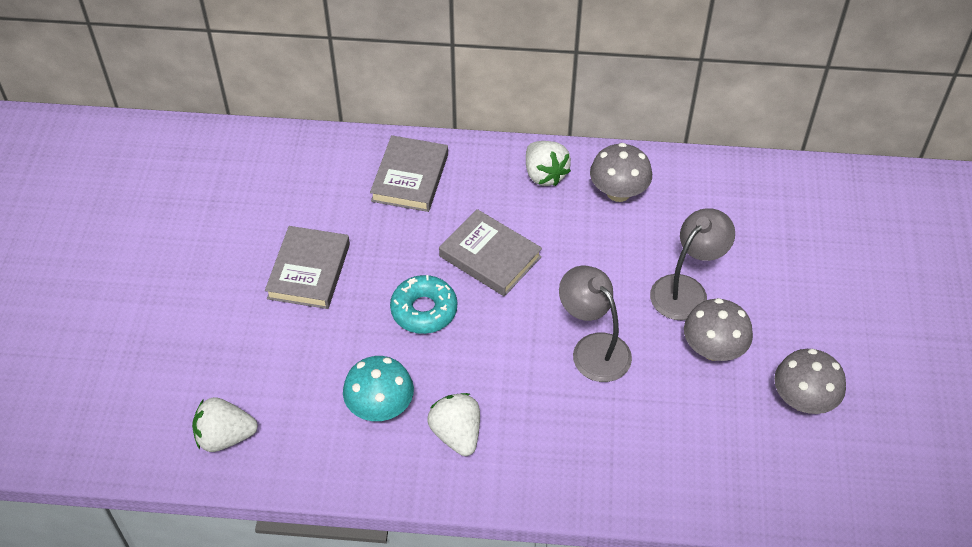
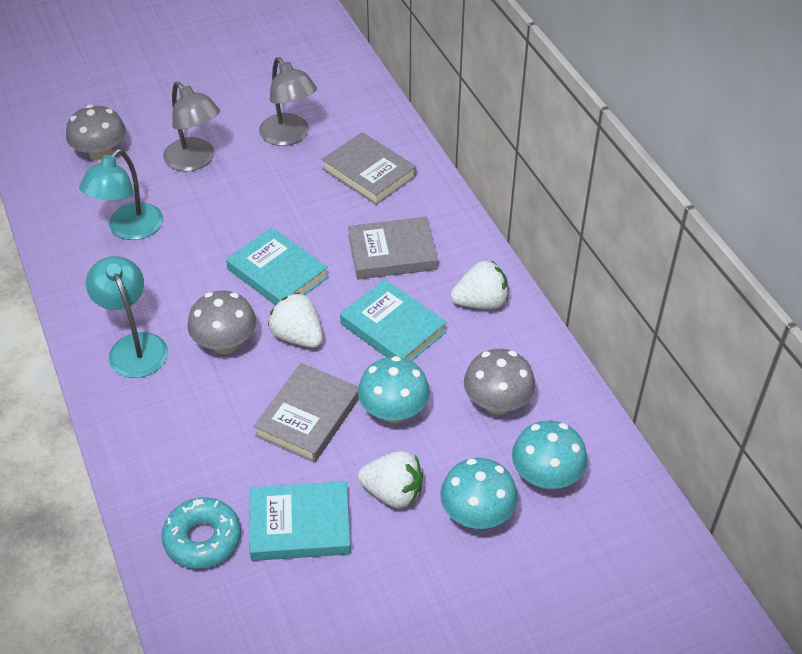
turquoise book: none = 0 -> [226,227,329,305] [249,481,351,561] [340,279,447,361] = 3
turquoise lamp: none = 0 -> [79,149,163,240] [86,256,168,378] = 2
turquoise mushroom: [343,356,414,421] = 1 -> [358,356,430,423] [441,458,518,529] [512,421,587,489] = 3

